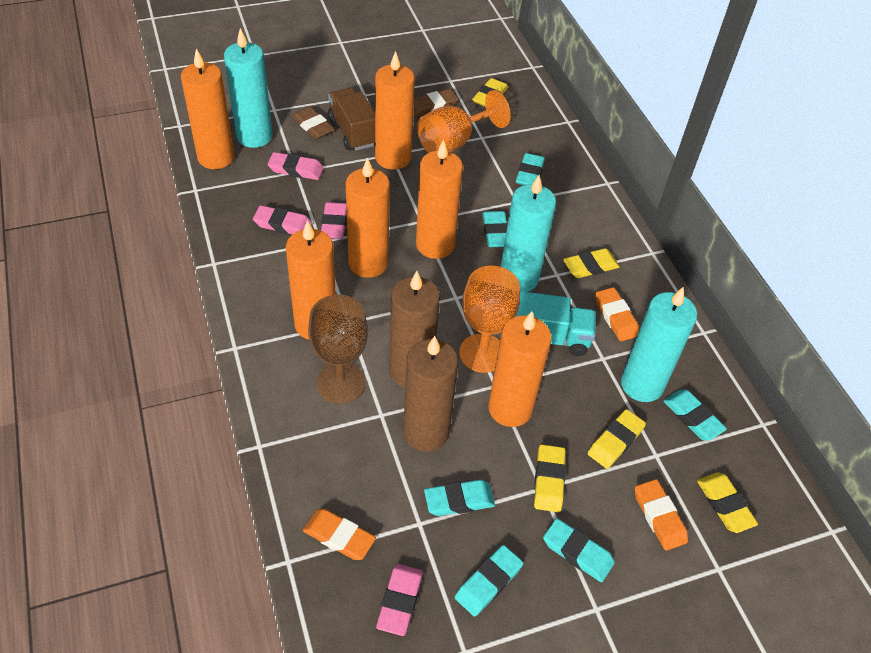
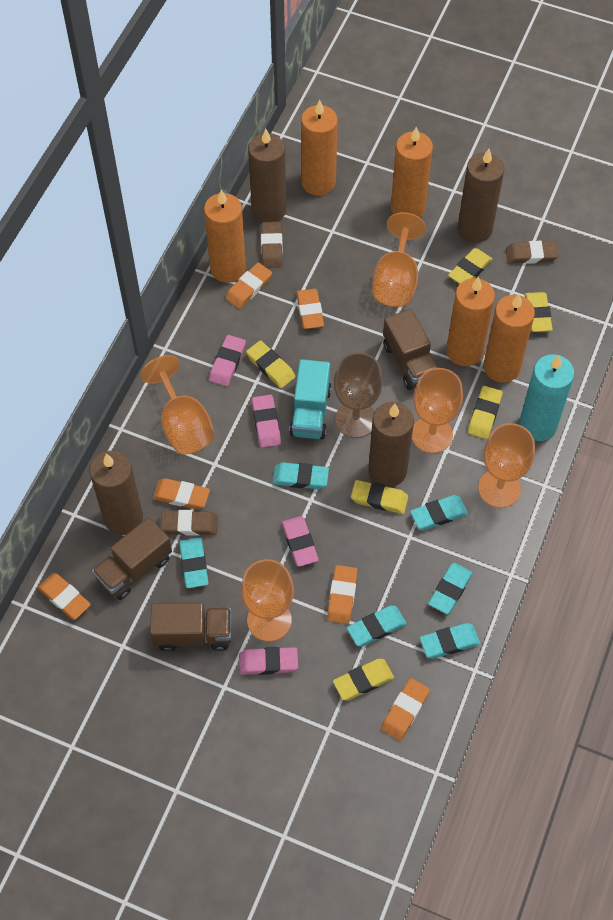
brown candle: [389,271,440,388] [403,336,458,451] = 2 -> [89,451,143,535] [248,129,286,222] [368,402,414,487] [458,149,504,243] = 4
brown eraser: [292,107,335,139] [413,89,458,117] = 2 -> [161,510,218,536] [261,222,283,268] [506,241,559,264] = 3
brown truck: [328,88,375,151] = 1 -> [92,517,172,600] [150,602,232,652] [383,309,439,390] = 3
orange candle: [181,49,235,169] [286,220,336,340] [346,157,390,278] [375,51,415,170] [416,139,463,259] [488,311,552,427] = 6 -> [204,190,246,283] [301,100,338,196] [391,126,433,218] [446,277,495,366] [484,294,535,383] = 5
orange eraser: [303,509,376,560] [595,287,639,341] [635,479,688,551] = 3 -> [38,573,91,620] [153,478,210,509] [225,263,272,309] [296,289,324,329] [327,565,358,624] [381,678,430,741] = 6
orange goblet: [417,90,511,153] [459,266,520,373] = 2 -> [141,355,215,454] [241,559,294,641] [372,212,426,307] [412,368,463,453] [478,423,535,508] = 5
turquoise candle: [224,28,273,148] [501,175,556,292] [621,287,697,402] = 3 -> [519,354,574,441] = 1
yellow eraser: [472,78,509,107] [534,444,566,512] [563,248,620,278] [588,409,646,469] [697,473,758,533] = 5 -> [246,340,295,388] [333,659,394,700] [351,480,408,514] [448,248,492,284] [468,386,503,439] [525,292,553,332] = 6

